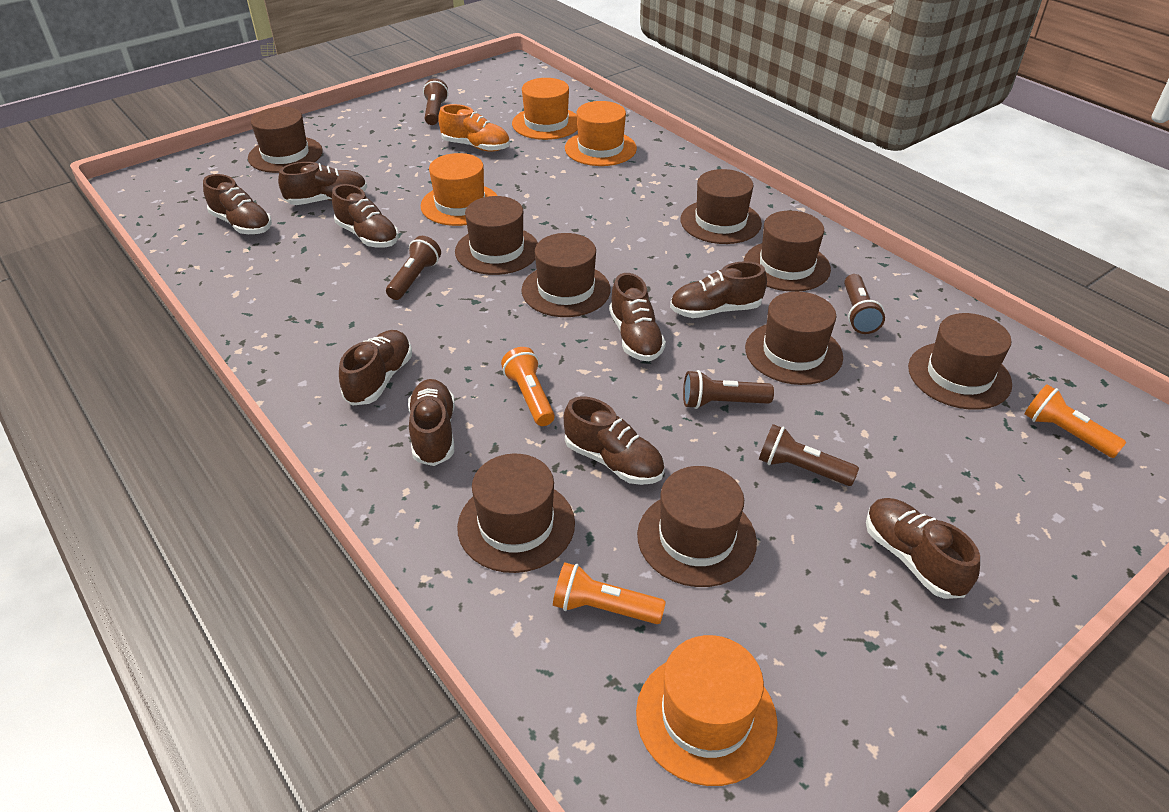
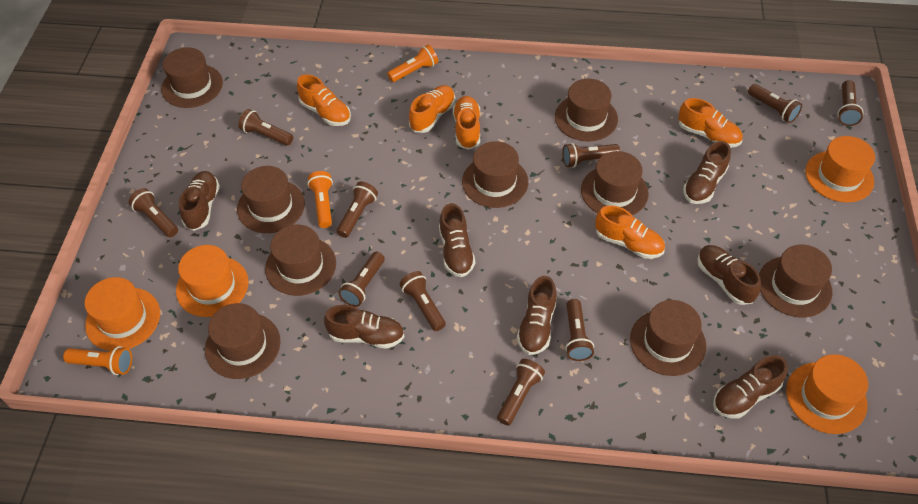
brown flashlight: [386,236,441,300] [423,78,448,125] [683,370,774,409] [759,424,859,486] [844,274,885,334] = 5 -> [129,188,178,237] [238,109,293,146] [337,181,378,238] [339,252,385,307] [399,271,446,331] [497,359,545,426] [562,143,620,168] [565,299,594,361] [748,84,802,123] [837,80,864,126] = 10
brown shoe: [203,174,272,234] [278,162,367,205] [332,184,399,247] [339,330,412,406] [408,379,455,466] [564,396,665,485] [609,273,666,361] [670,261,767,318] [866,498,980,599] = 9 -> [179,171,220,231] [324,305,404,349] [439,203,475,277] [517,276,557,355] [683,141,731,204] [697,245,761,305] [713,355,788,419] = 7
orange shoe: [438,104,510,152] = 1 -> [297,74,351,126] [409,85,455,133] [453,96,480,150] [595,205,665,259] [678,98,743,148] = 5

